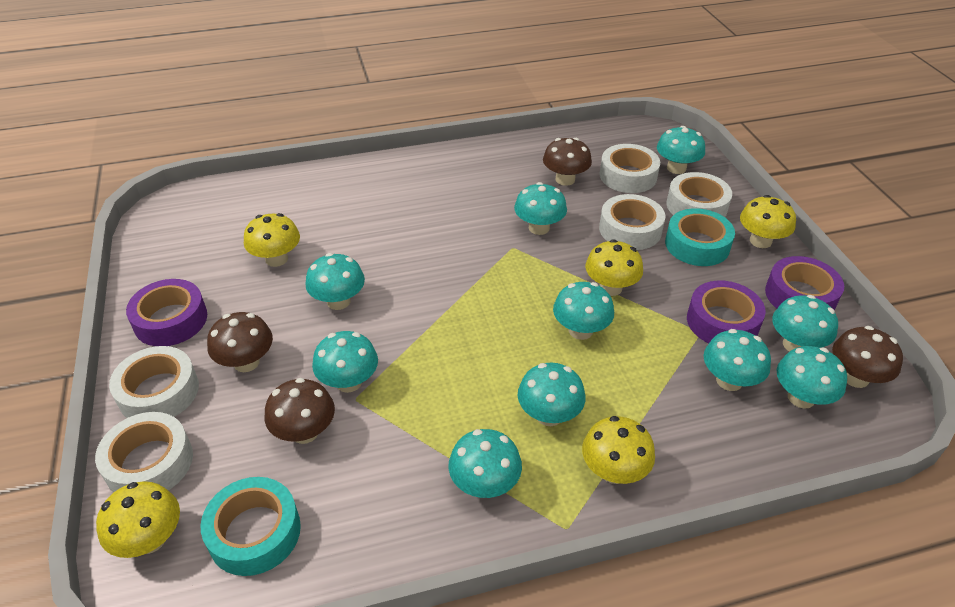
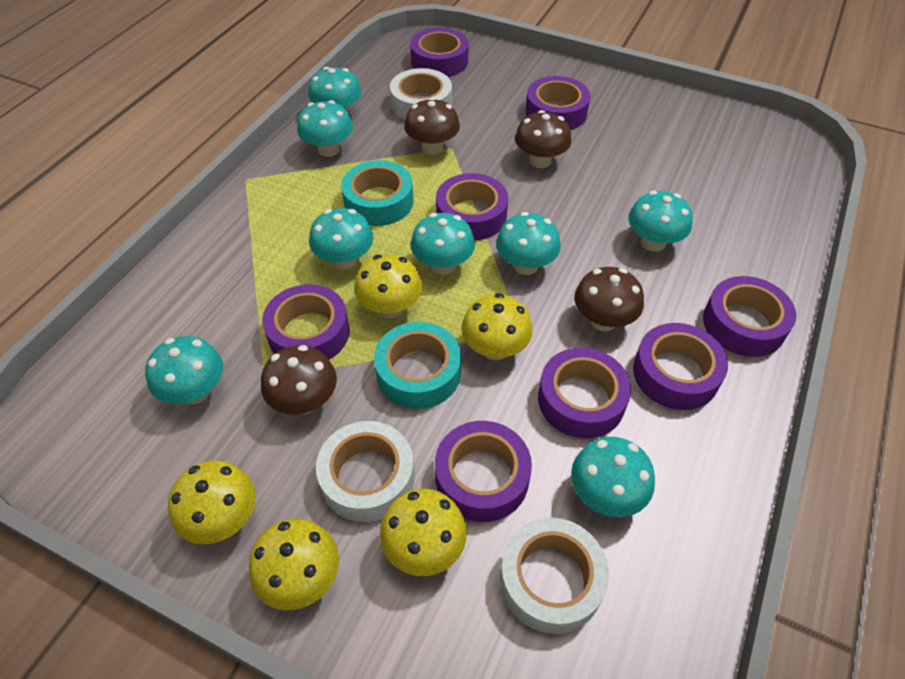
purple tape: [126,279,207,346] [687,281,766,343] [765,256,844,310] = 3 -> [262,284,350,360] [410,28,469,77] [435,421,532,522] [436,173,508,240] [526,76,590,130] [538,348,631,438] [633,323,728,410] [703,276,796,357] = 8
turquoise mushroom: [305,253,365,310] [312,331,378,393] [449,429,522,498] [514,182,567,235] [517,363,585,426] [553,282,614,340] [657,126,705,174] [704,329,771,391] [772,295,838,352] [777,346,847,409] = 10 -> [145,336,223,404] [297,100,353,157] [308,67,361,114] [309,208,374,270] [411,213,475,275] [496,212,561,275] [571,437,655,517] [628,191,693,252] = 8
white tape: [95,412,193,493] [109,346,199,418] [599,194,666,250] [600,144,660,193] [667,172,732,217] = 5 -> [316,421,415,522] [390,68,452,120] [500,517,609,634] = 3

